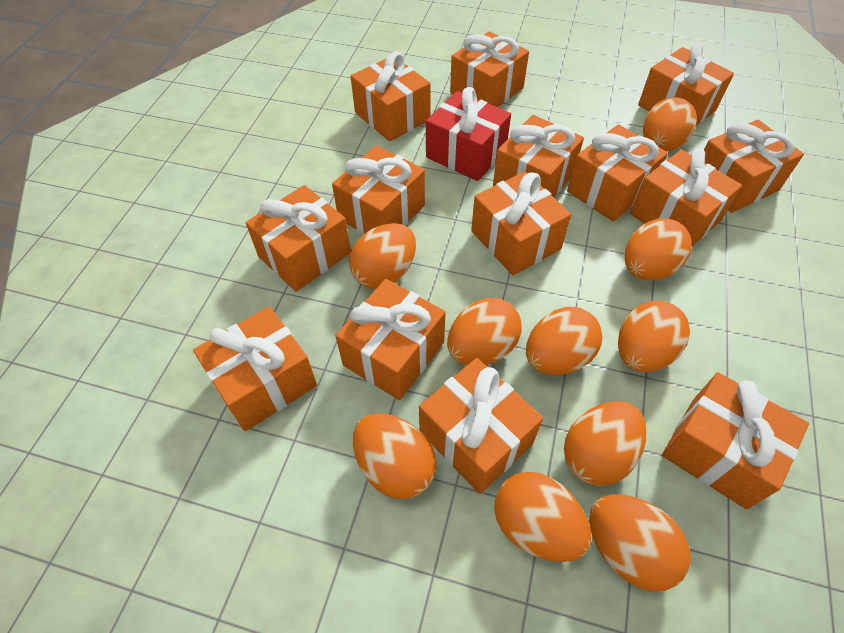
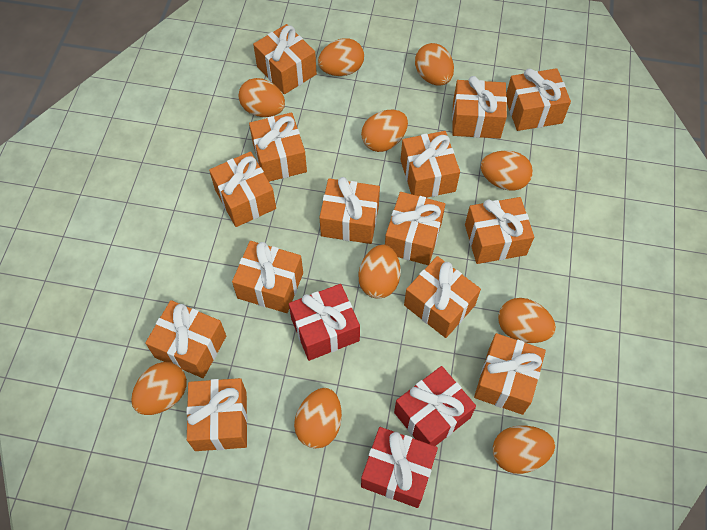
red gift: [426,87,511,181] = 1 -> [289,284,360,361] [361,427,438,508] [394,366,476,446] = 3

